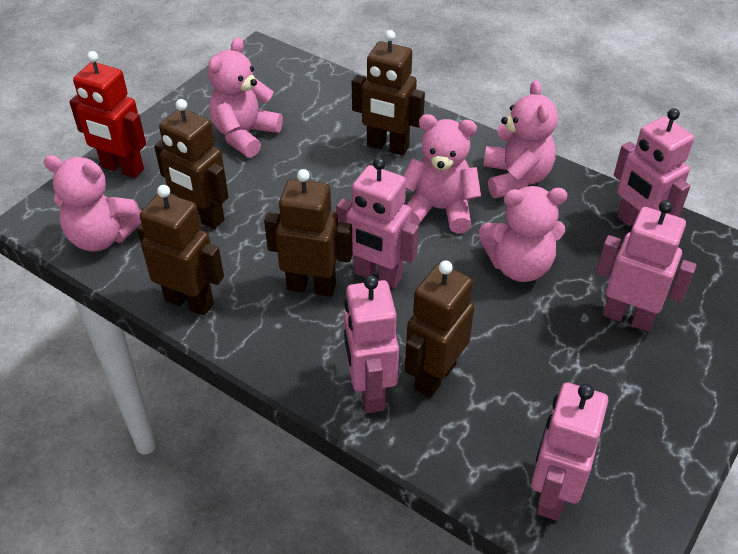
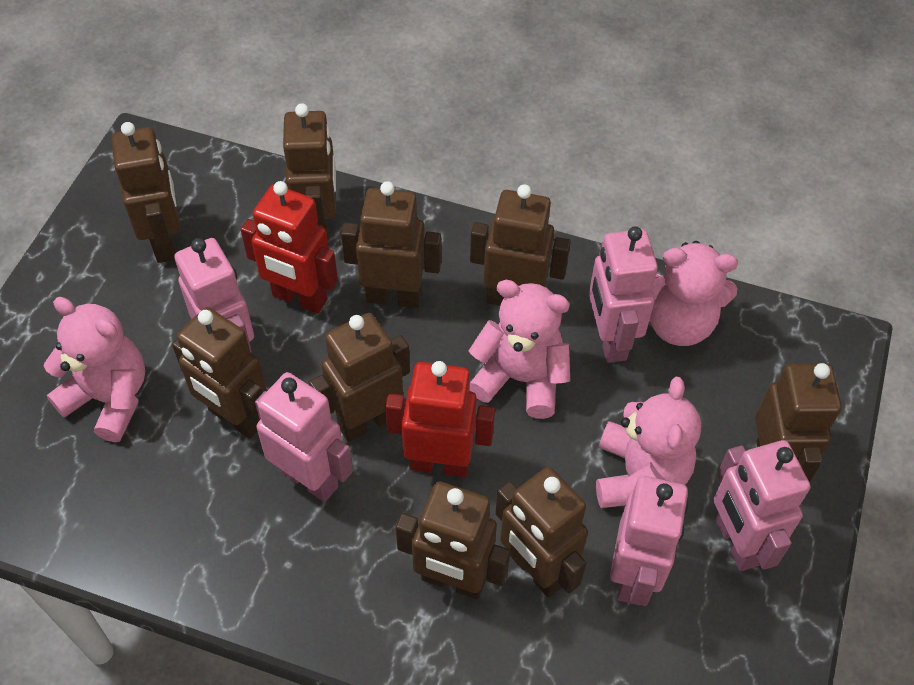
brown robot: [137,185,224,316] [154,99,229,229] [264,169,353,297] [352,30,425,156] [405,261,474,398] = 5 -> [111,122,181,263] [172,307,267,439] [283,103,336,239] [309,313,410,442] [341,181,441,308] [396,481,510,599] [470,184,571,306] [495,467,588,598] [755,363,841,482] = 9
pink teddy bear: [44,155,142,252] [208,38,283,158] [403,114,481,234] [479,186,567,282] [483,80,558,198] = 5 -> [43,297,145,442] [469,280,570,419] [596,376,701,508] [649,241,738,346] = 4
red robot: [69,51,146,178] = 1 -> [240,181,338,313] [385,361,495,477] = 2

